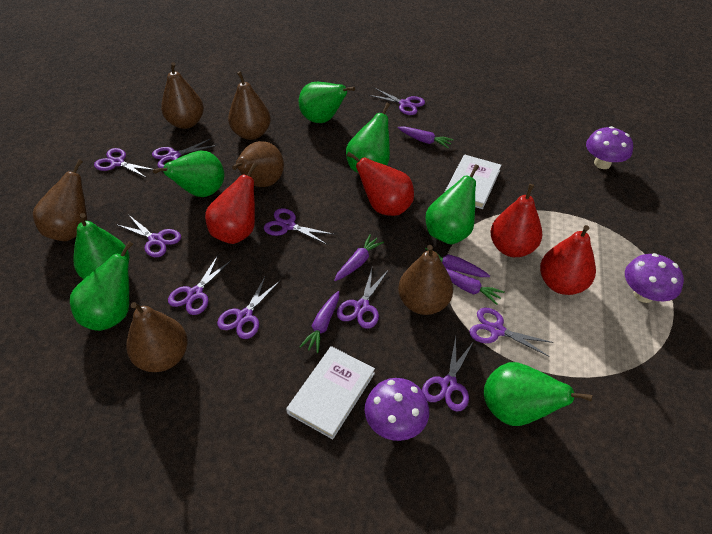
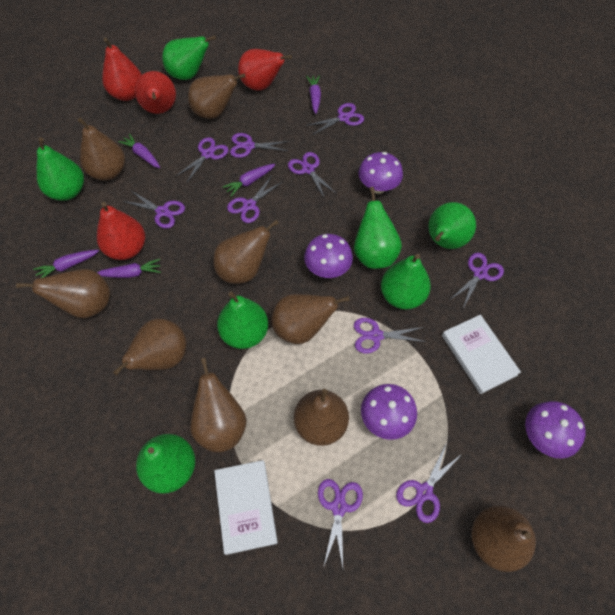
brown pear: [33,159,87,241] [126,302,188,372] [161,62,204,129] [228,71,271,140] [232,141,284,187] [398,245,453,315] = 6 -> [16,269,110,318] [78,118,125,181] [113,319,187,375] [188,73,245,119] [190,358,247,452] [213,220,279,284] [271,294,350,344] [294,389,349,446] [472,505,536,572] = 9
purple mushroom: [365,378,429,441] [586,126,633,169] [625,253,684,303] = 3 -> [304,234,353,278] [358,152,403,194] [361,384,417,440] [525,401,586,459] = 4

